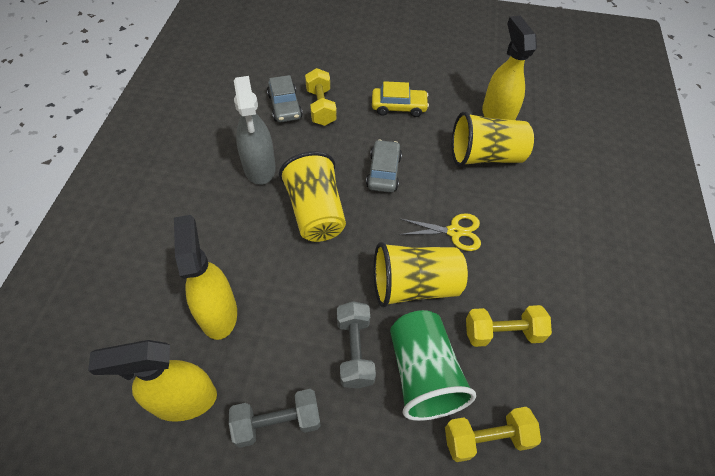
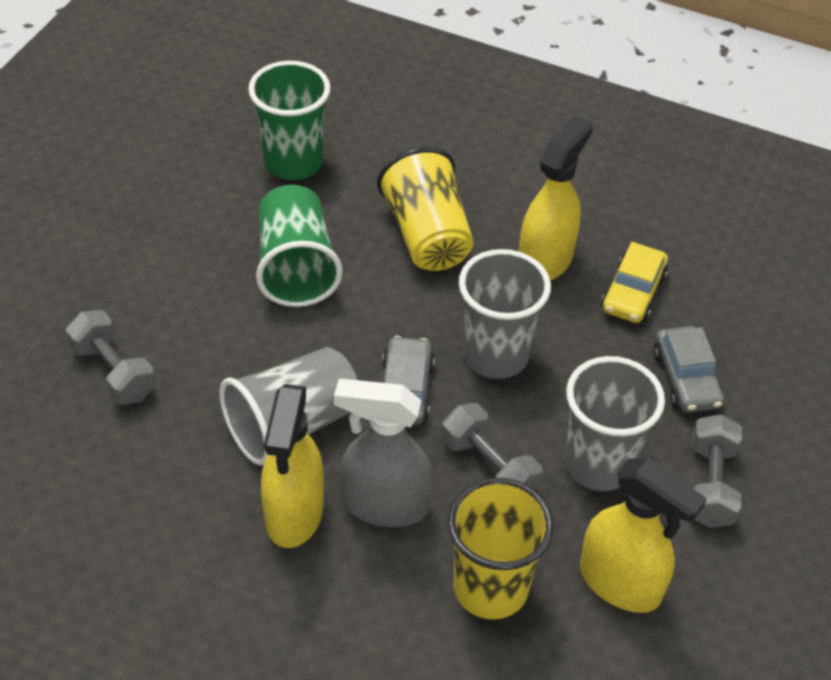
green cup: [390,310,476,421] = 1 -> [248,61,331,180] [256,185,343,307] = 2
grey cup: none = 0 -> [219,347,357,466] [459,249,551,379] [564,356,665,491] = 3
grey dumbbell: [229,389,321,448] [337,301,376,389] = 2 -> [66,310,156,405] [441,403,543,490] [691,414,742,528] = 3
yellow cup: [279,151,346,242] [374,242,468,308] [452,111,534,167] = 3 -> [377,147,474,271] [448,477,554,620] = 2
yellow dumbbell: [305,68,337,126] [445,407,541,462] [466,305,552,347] = 3 -> none = 0
yellow scissors: [399,213,481,251] = 1 -> none = 0

